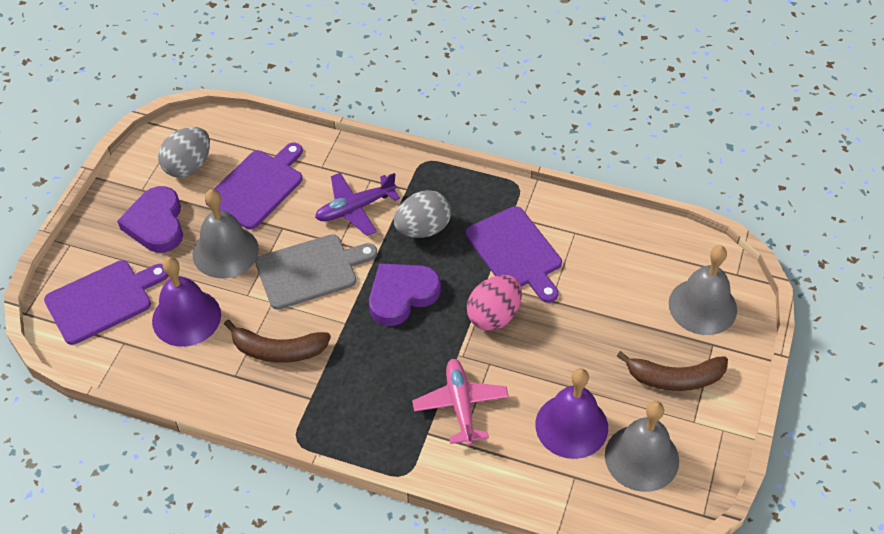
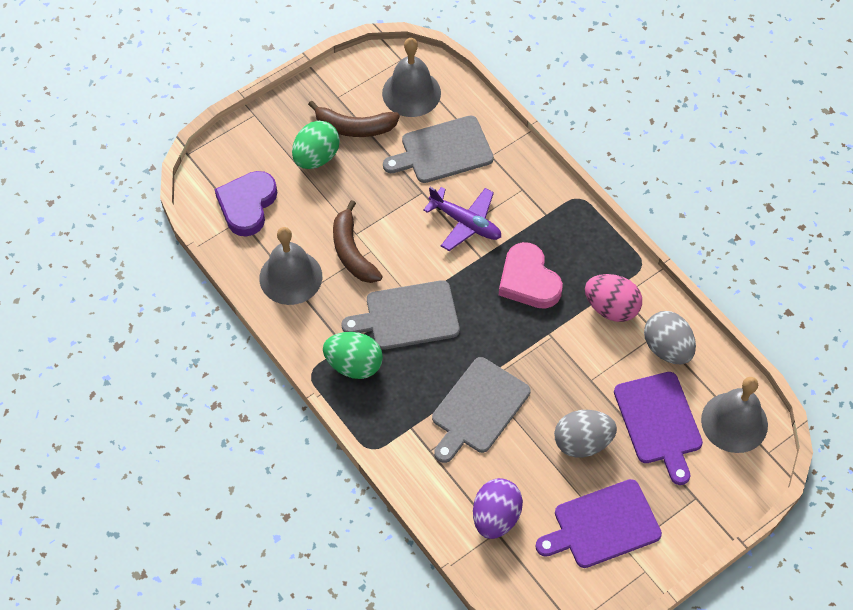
green egg: none = 0 -> [292,121,340,169] [323,332,383,379] = 2
grey cutting board: [255,234,377,310] = 1 -> [342,280,460,350] [383,115,494,183] [432,357,530,463] = 3
pink heart: none = 0 -> [499,242,563,309] = 1
pink plane: [412,359,509,446] = 1 -> none = 0
purple bell: [152,257,221,347] [535,368,608,459] = 2 -> none = 0
purple cutting board: [44,260,168,345] [205,143,303,229] [465,206,562,303] = 3 -> [535,479,662,568] [614,372,703,485] = 2
purple egg: none = 0 -> [473,478,523,539] = 1
purple heart: [117,186,183,253] [369,263,441,326] = 2 -> [215,171,277,236] = 1

